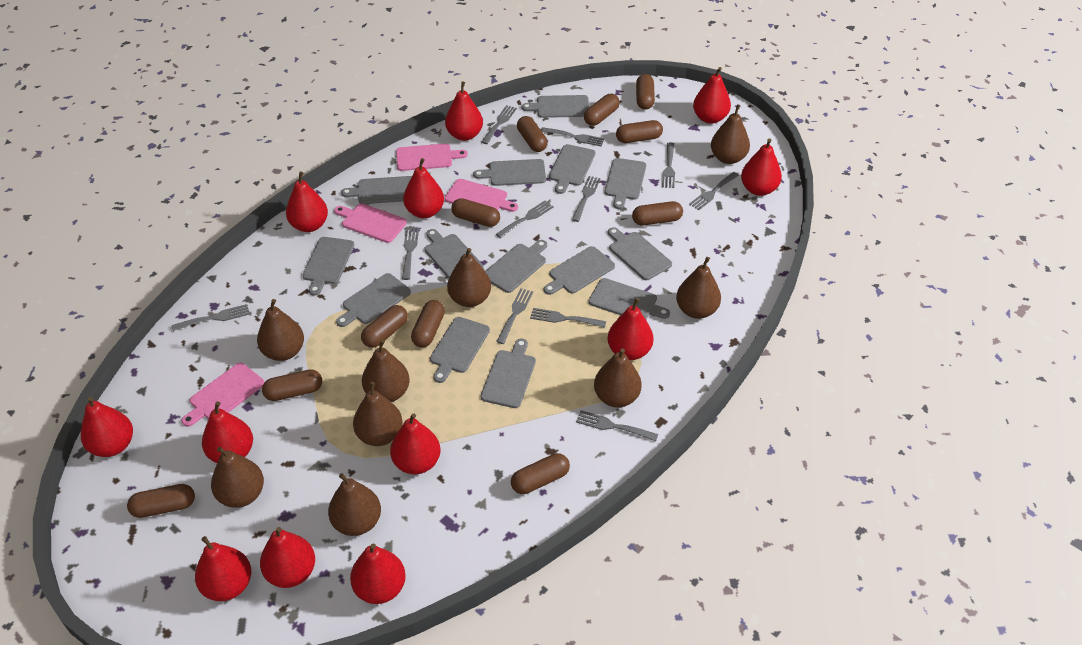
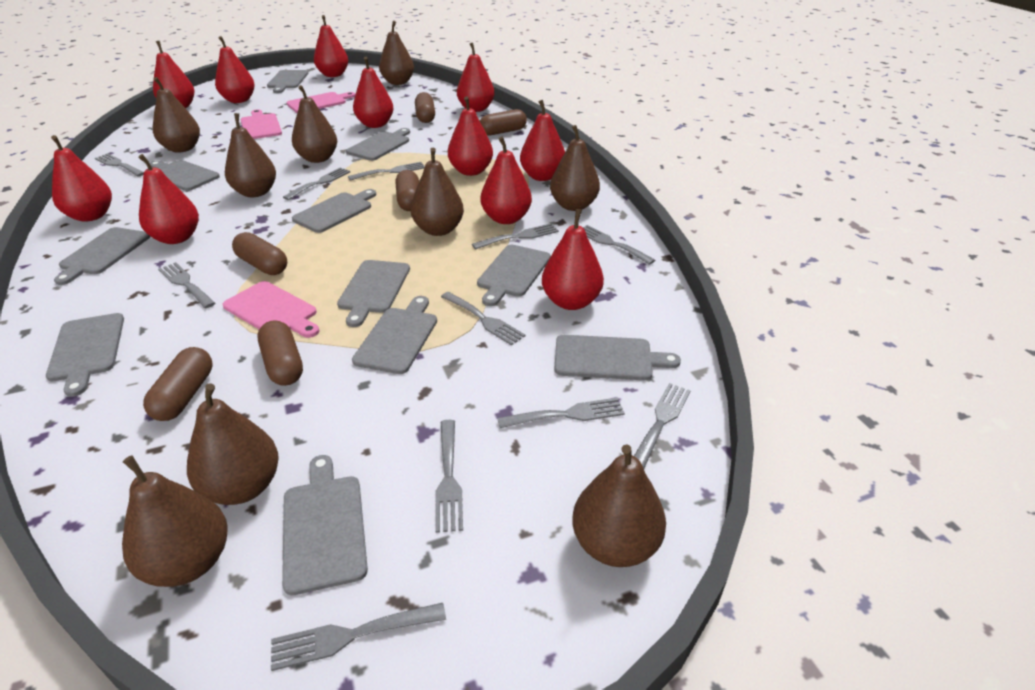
brown capsule: [127,484,195,518] [262,369,322,401] [361,305,408,348] [411,300,445,347] [451,198,500,227] [511,453,570,494] [517,116,548,152] [584,94,620,126] [616,120,663,143] [632,201,683,225] [636,74,655,110] = 11 -> [143,347,212,421] [232,232,287,275] [258,320,303,386] [395,170,419,211] [415,92,435,123] [480,109,527,136] = 6
grey cutting board: [302,237,354,296] [336,273,411,327] [341,176,412,204] [424,229,483,279] [430,317,490,383] [473,159,546,186] [481,339,536,408] [485,240,547,293] [521,95,589,118] [544,246,615,295] [549,144,595,194] [589,278,670,320] [605,158,646,209] [608,227,672,280] = 14 -> [46,313,124,397] [54,227,150,285] [150,160,220,191] [267,70,308,93] [282,455,368,595] [292,189,376,233] [337,260,410,327] [346,128,410,161] [352,296,437,374] [477,245,551,306] [554,335,681,380] = 11
pink cutting board: [182,363,264,427] [334,203,407,243] [396,144,468,171] [444,179,518,212] = 4 -> [223,281,320,338] [240,109,282,139] [286,92,355,113] = 3
red pear: [81,397,133,457] [195,536,251,601] [202,401,253,463] [260,527,315,588] [286,172,328,232] [350,544,406,604] [390,413,441,474] [403,158,444,218] [445,82,483,141] [608,298,654,360] [693,67,731,124] [741,138,782,196] = 12 -> [51,135,112,222] [138,154,199,244] [153,41,195,108] [215,36,255,103] [314,15,348,77] [353,57,394,128] [448,96,493,176] [457,43,494,112] [481,137,532,224] [520,100,565,181] [542,209,604,310] = 11

